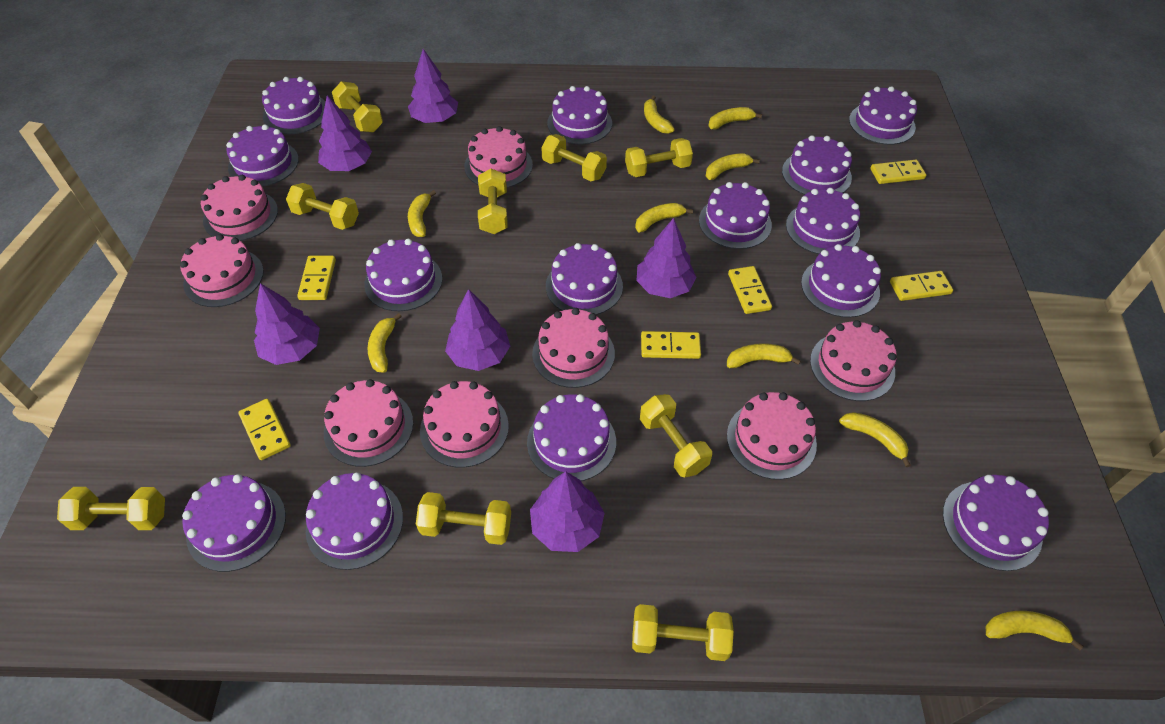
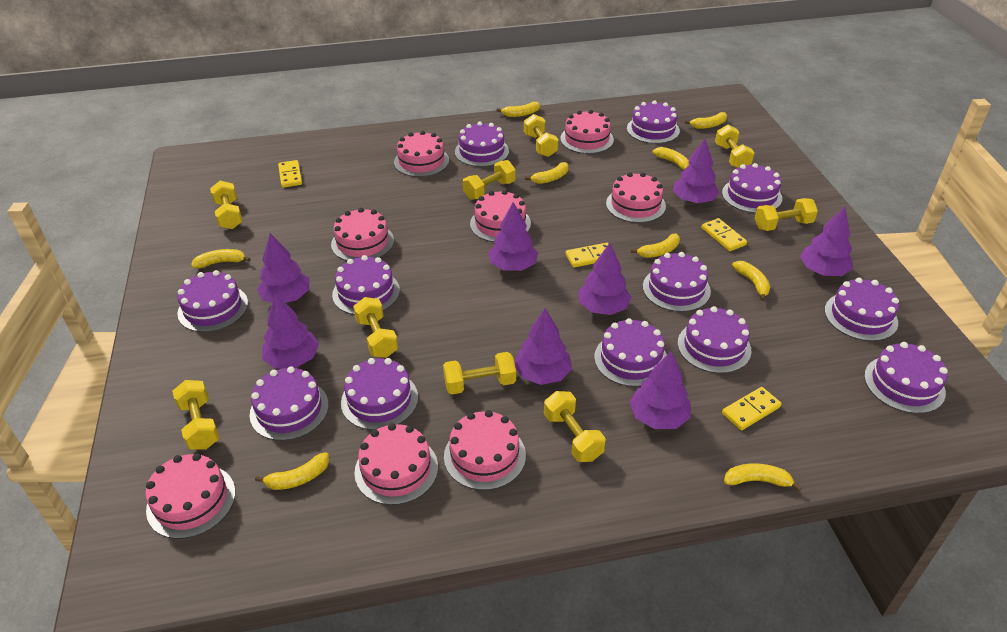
purple cake: [182,474,286,572] [226,124,299,187] [262,77,326,134] [306,473,403,570] [364,239,442,311] [527,394,616,481] [546,243,623,315] [547,86,612,144] [699,182,772,249] [782,135,852,195] [786,188,860,254] [801,244,881,318] [849,86,917,145] [943,475,1049,571] = 14 -> [177,270,248,332] [249,366,329,441] [332,255,400,315] [341,358,418,430] [455,122,509,167] [594,318,667,387] [627,100,680,144] [643,252,711,312] [678,306,751,373] [722,163,782,213] [825,278,899,341] [864,342,948,414] = 12
purple tree: [254,283,320,365] [318,95,372,171] [408,49,458,123] [445,289,510,371] [530,471,605,552] [636,218,696,298] = 6 -> [257,233,309,303] [262,294,319,369] [488,202,538,271] [514,308,572,385] [578,243,632,315] [629,351,691,429] [673,139,719,203] [800,207,853,276] = 8
yellow domino: [238,399,291,460] [297,256,336,300] [641,331,701,359] [728,266,772,314] [870,160,926,184] [890,271,953,301] = 6 -> [278,160,302,188] [566,243,609,268] [702,218,747,251] [722,387,782,430] = 4

